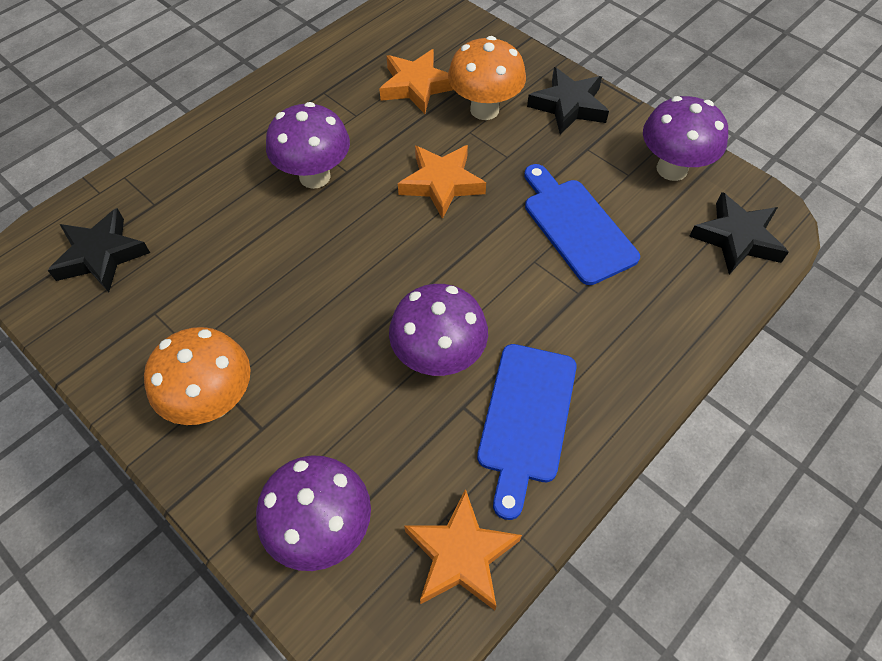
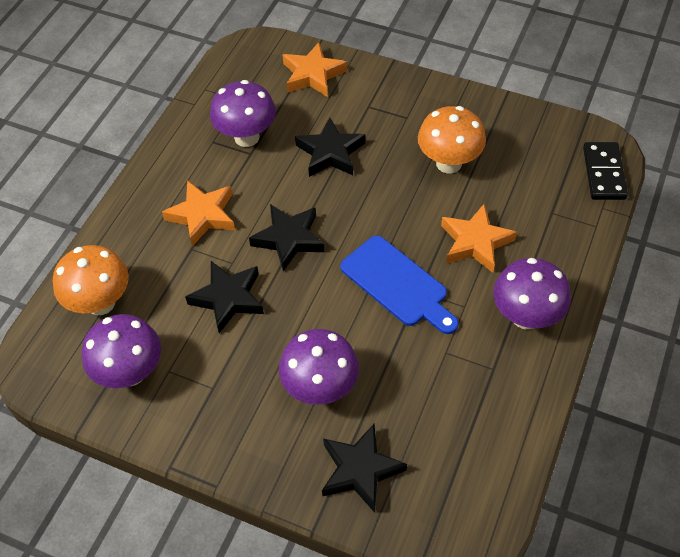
black domino: none = 0 -> [583,142,628,200] = 1
black star: [48,208,150,292] [527,67,609,135] [689,192,789,275] = 3 -> [185,261,264,333] [249,204,325,271] [295,117,365,177] [322,424,407,513] = 4
blue cutting board: [477,344,577,520] [524,164,640,285] = 2 -> [340,235,459,334] = 1

